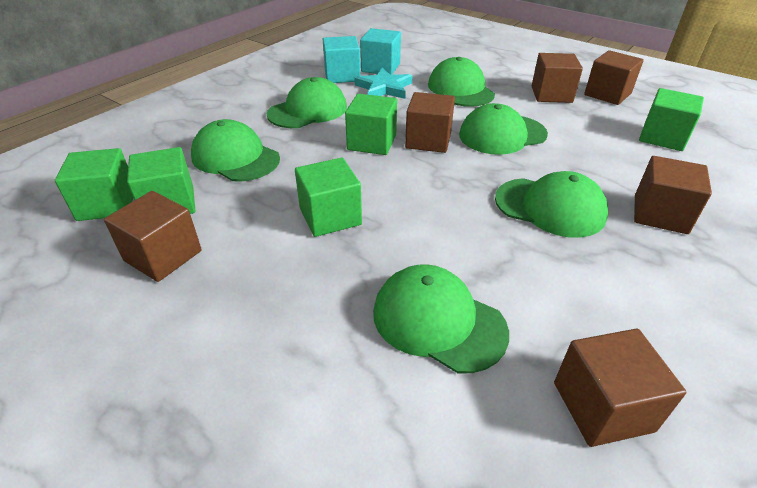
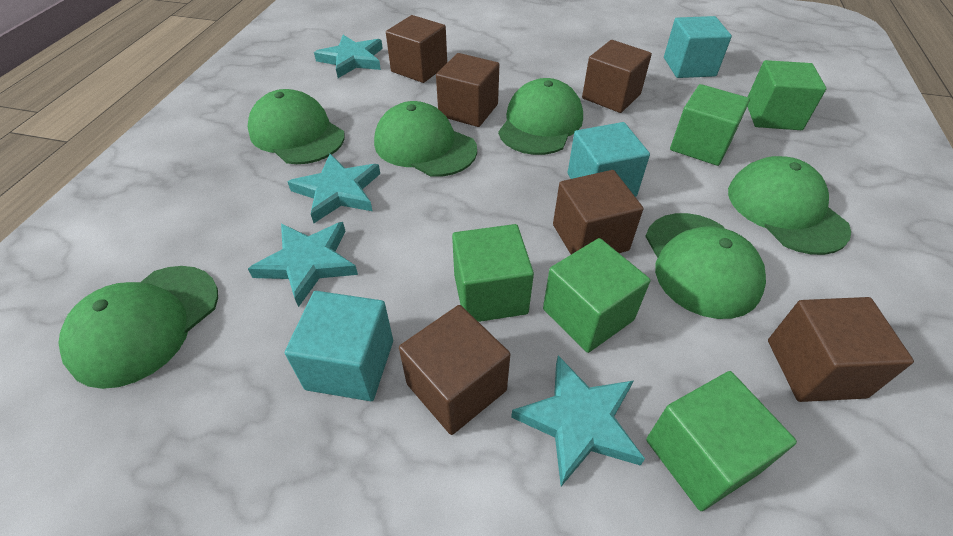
turquoise cube: [323,36,360,83] [360,28,401,75] = 2 -> [285,291,393,401] [568,122,650,197] [664,16,732,78] = 3
turquoise star: [354,68,412,99] = 1 -> [248,222,358,307] [288,154,380,223] [314,35,383,78] [511,356,645,486] = 4

